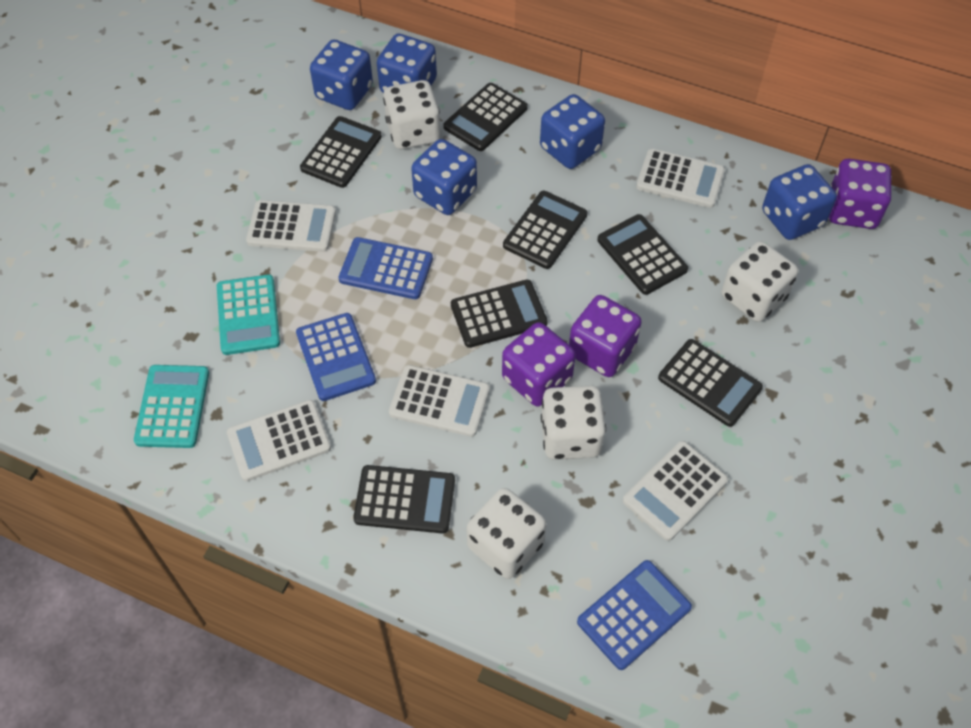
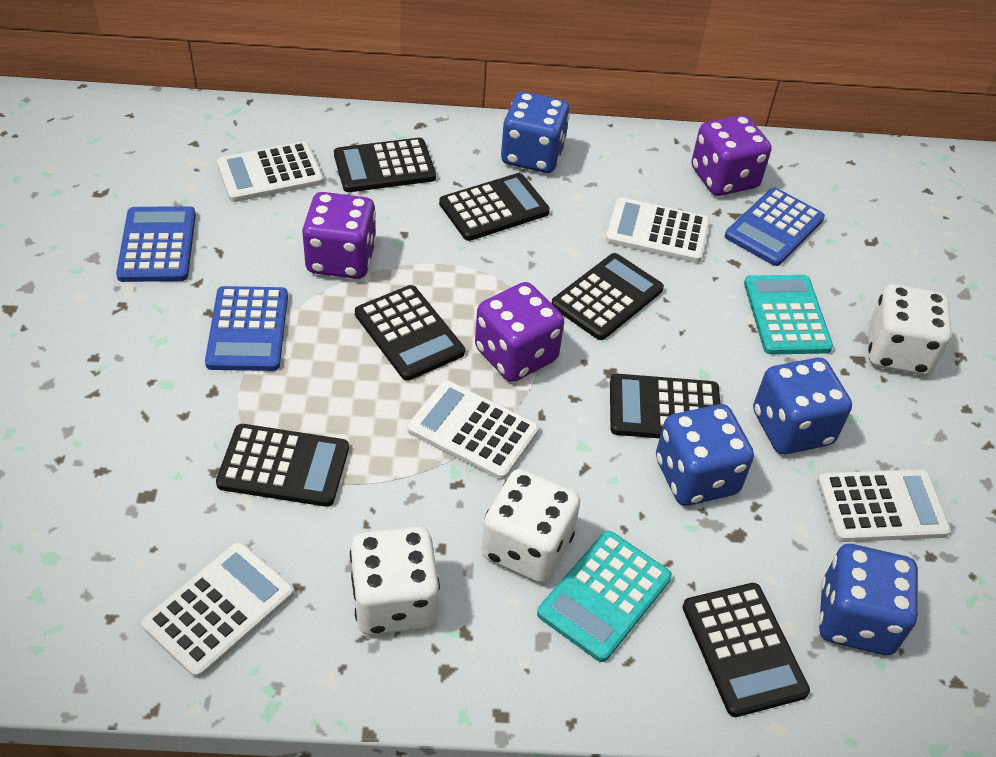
blue dice: [310,39,373,110] [377,34,437,93] [411,139,477,215] [540,94,605,169] [762,164,837,240] = 5 -> [501,92,570,173] [656,404,754,506] [753,358,852,454] [819,544,918,655] = 4
white dice: [383,80,440,149] [467,488,547,579] [541,386,606,460] [721,241,798,322] = 4 -> [350,527,440,635] [482,469,580,583] [868,284,951,375] = 3

